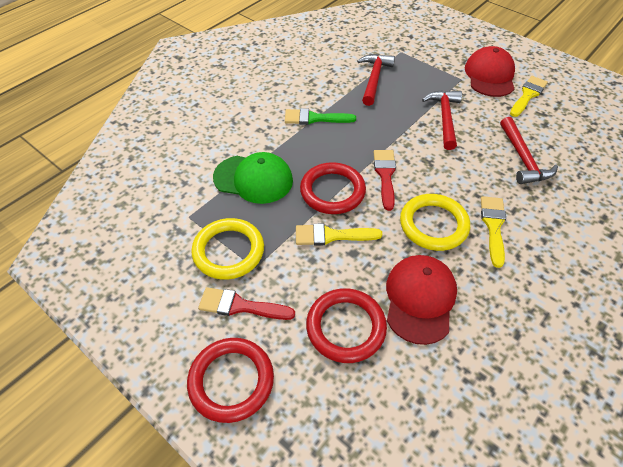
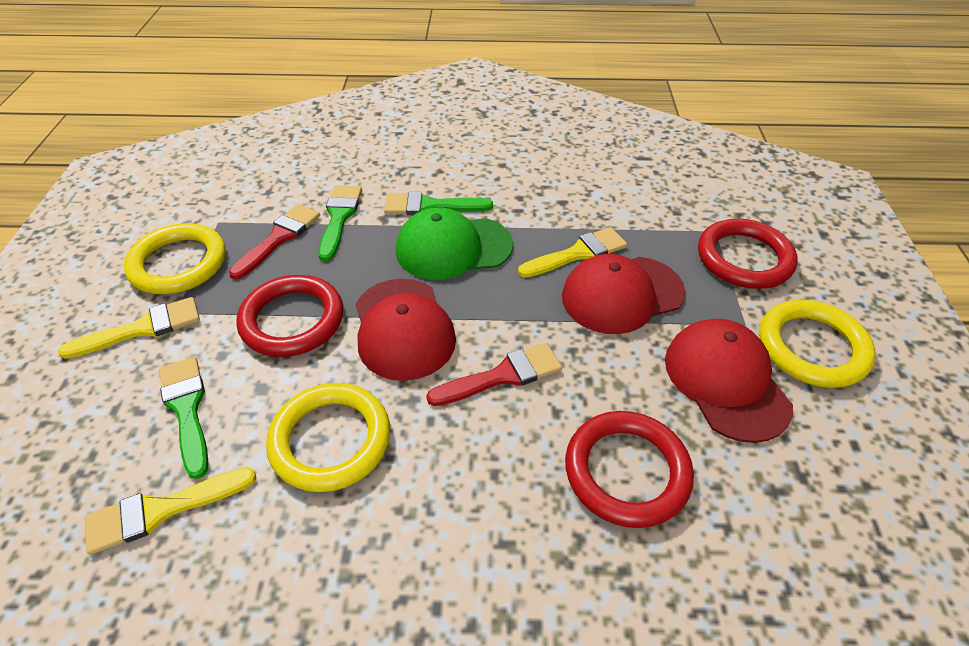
green brush: [285,108,356,125] = 1 -> [159,357,208,479] [318,185,362,261] [384,192,493,215] = 3
red cap: [386,255,457,345] [465,46,515,97] = 2 -> [356,279,456,381] [562,254,686,334] [665,319,793,443] = 3
red hammer: [357,54,395,106] [422,90,462,150] [500,117,558,184] = 3 -> none = 0
yellow ring: [191,218,264,280] [400,194,470,251] = 2 -> [124,223,226,294] [266,383,390,492] [759,300,876,388] = 3

